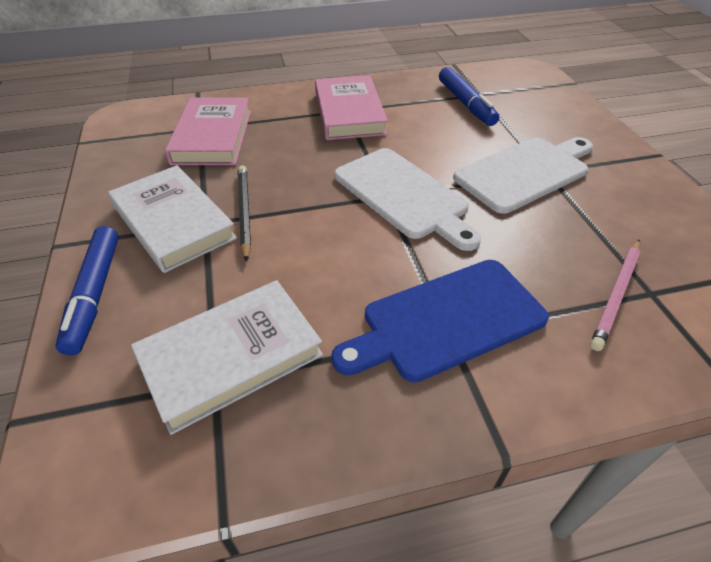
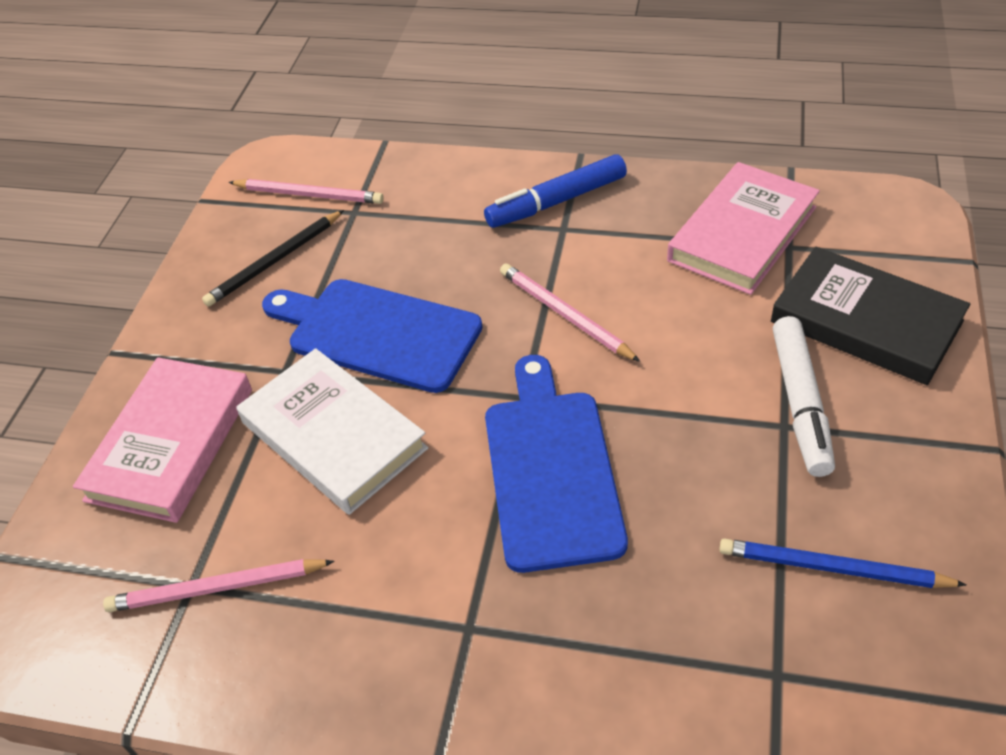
black book: none = 0 -> [771,247,970,385] = 1
blue cutting board: [331,260,549,383] = 1 -> [262,279,483,393] [485,355,628,573] = 2
blue marker: [55,226,119,355] [439,67,499,126] = 2 -> [484,154,627,228] = 1
blue pencil: none = 0 -> [719,538,966,588] = 1
pink pencil: [590,240,641,351] = 1 -> [103,559,335,612] [228,179,384,204] [500,263,640,362] = 3
white book: [108,165,237,273] [131,280,323,435] = 2 -> [236,348,428,515] = 1
white cutting board: [335,148,481,251] [453,137,593,214] = 2 -> none = 0
white marker: none = 0 -> [773,316,835,477] = 1

